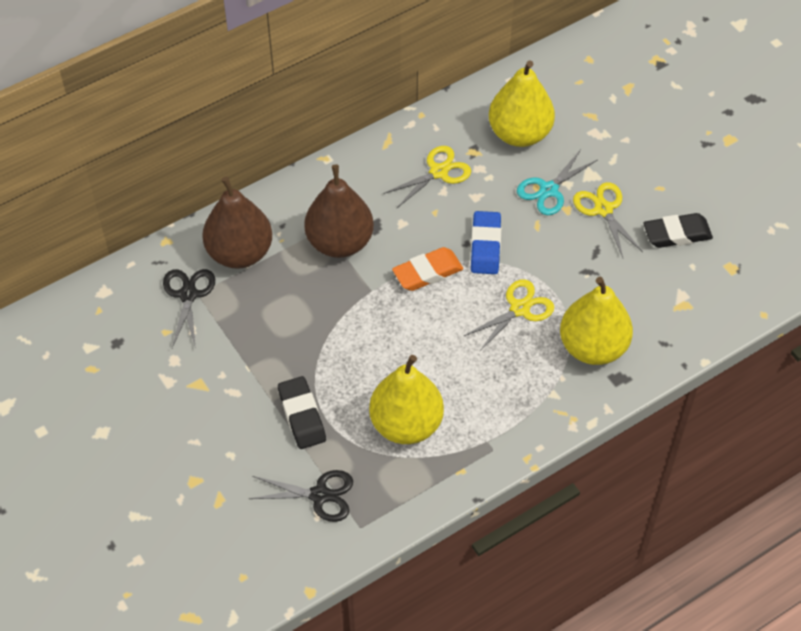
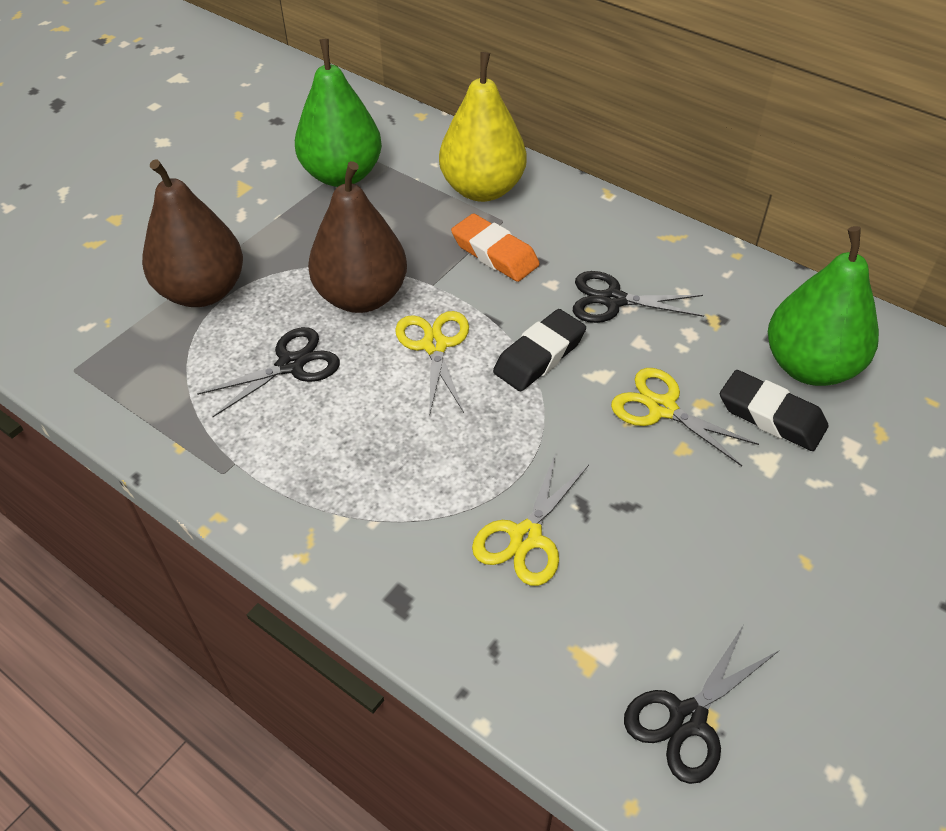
black scissors: [163,269,215,349] [249,470,353,522] = 2 -> [197,327,340,417] [573,271,704,323] [624,625,779,784] = 3
blue eraser: [471,211,501,274] = 1 -> none = 0
green pear: none = 0 -> [295,39,382,187] [768,226,879,386] = 2
turquoise scissors: [517,149,597,215] = 1 -> none = 0
yellow pear: [369,355,444,444] [489,61,555,147] [560,277,633,365] = 3 -> [439,52,527,202] = 1

